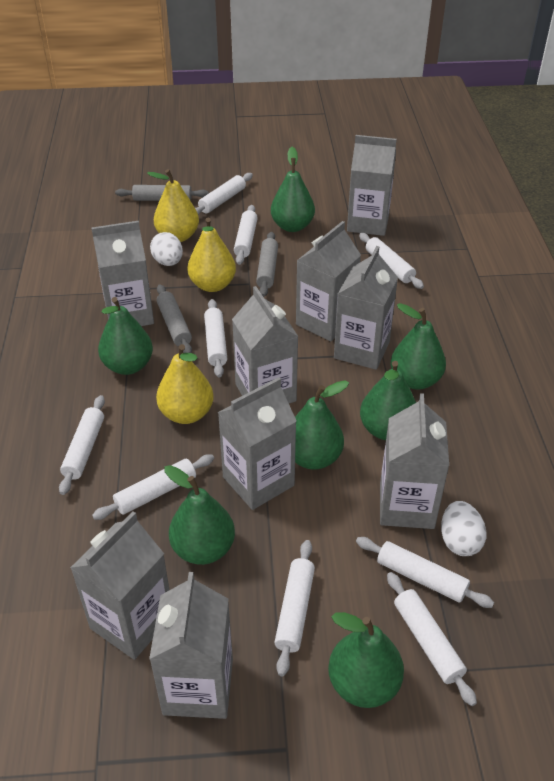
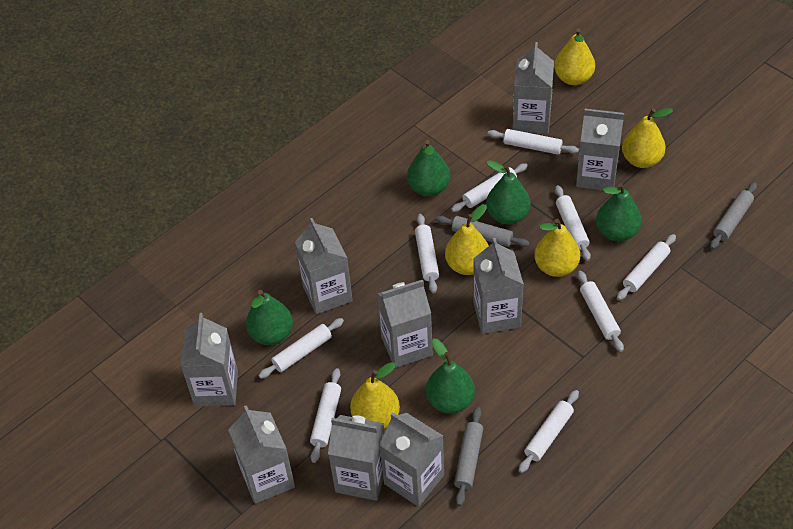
green pear: [98,297,153,375] [164,465,235,565] [271,147,315,232] [295,380,349,470] [328,612,404,708] [360,361,416,440] [391,303,446,390] = 7 -> [246,290,293,345] [407,140,450,196] [426,339,475,414] [486,160,530,224] [596,183,642,241] = 5
white egg: [150,232,183,266] [441,501,486,556] = 2 -> none = 0
yellow pear: [147,169,199,242] [156,344,214,424] [187,218,236,292] = 3 -> [350,362,400,429] [445,204,489,275] [534,219,580,277] [554,28,595,85] [622,108,673,168] = 5

